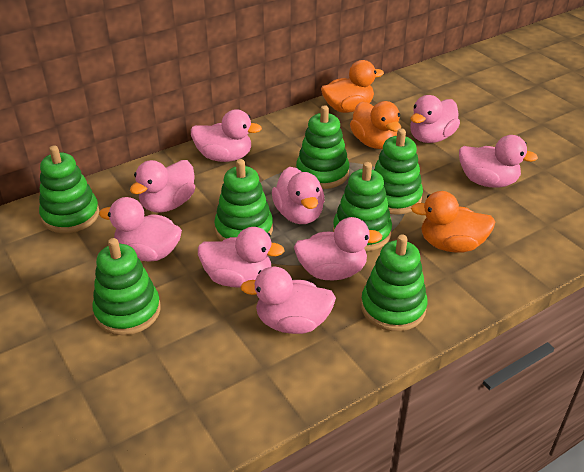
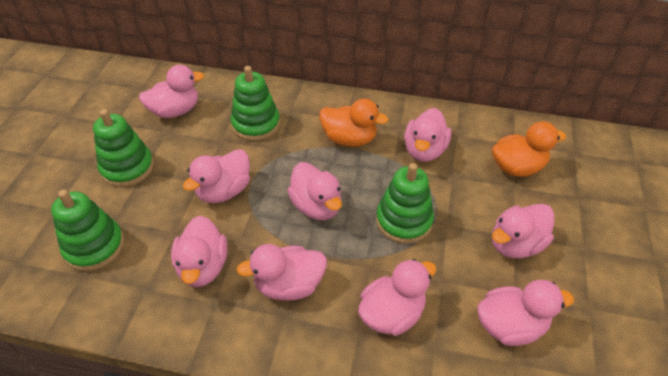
green stacking toy: [39,145,99,233] [92,238,161,335] [214,159,273,241] [296,105,349,189] [333,162,392,251] [361,235,428,331] [374,128,423,214] = 7 -> [51,190,124,271] [93,109,154,187] [231,66,280,141] [376,163,434,244] = 4
orange duck: [321,60,384,113] [350,101,401,149] [411,191,495,253] = 3 -> [319,98,389,147] [492,121,566,177] = 2

